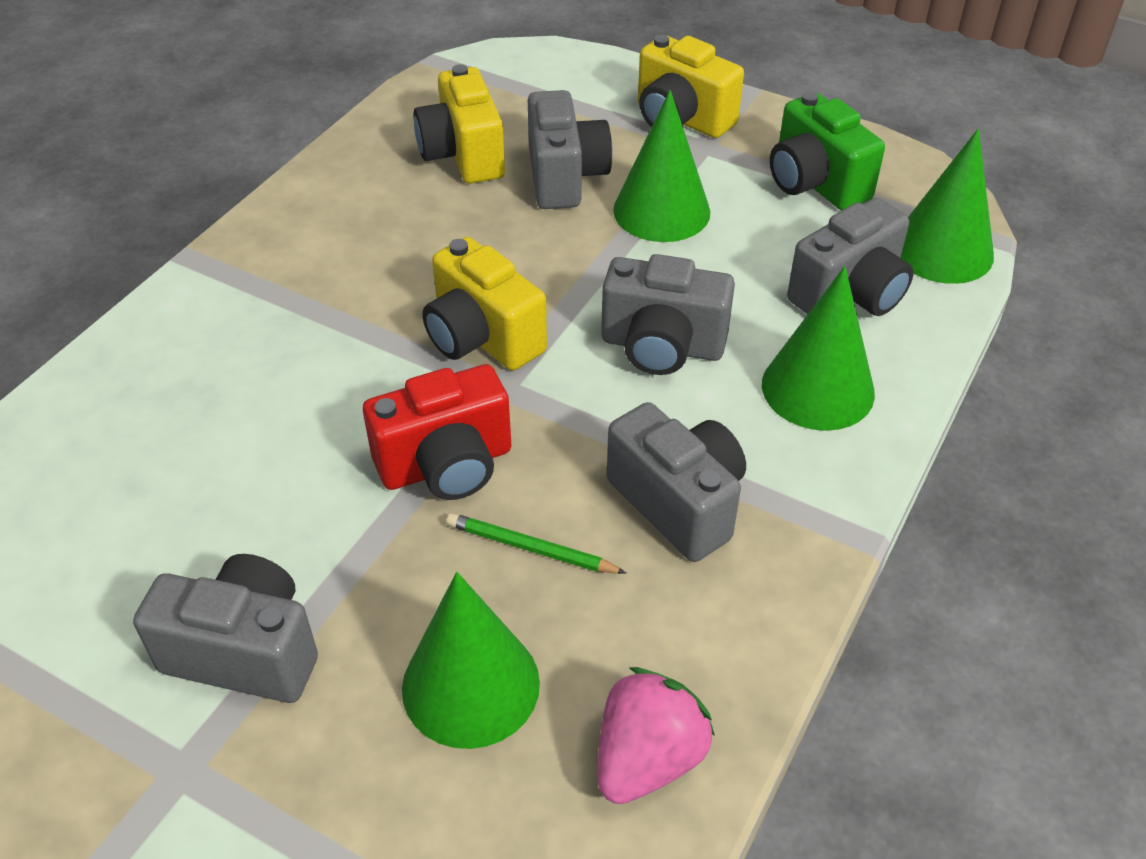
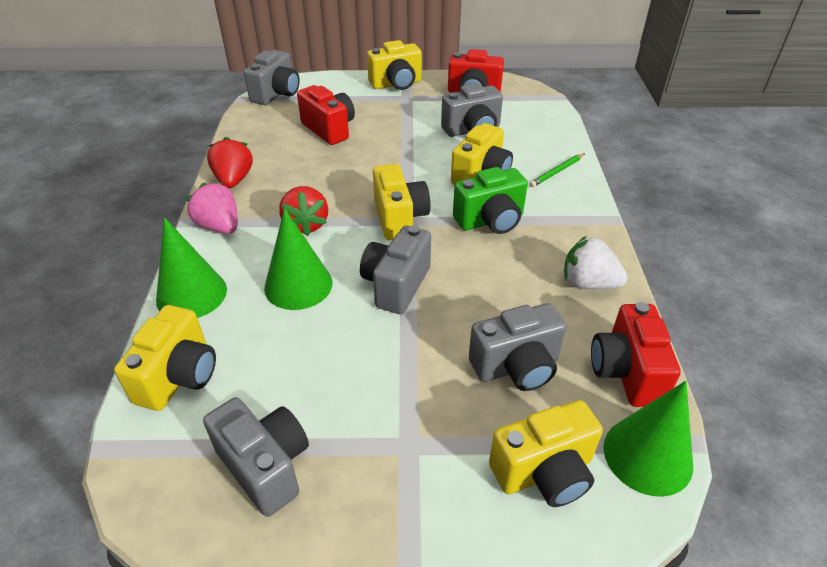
green cone: [402,572,540,749] [613,90,710,242] [762,266,875,431] [900,129,994,284] = 4 -> [156,217,227,318] [264,208,333,310] [603,381,693,497] = 3
red camera: [363,364,511,500] = 1 -> [297,85,355,145] [448,49,504,93] [591,302,681,407] = 3
red strawberry: none = 0 -> [207,137,253,188] [279,186,328,236] = 2
white strawberry: none = 0 -> [564,236,628,289] = 1
yellow camera: [413,64,505,184] [422,237,547,371] [638,35,744,138] = 3 -> [114,305,216,411] [367,40,422,90] [373,164,430,240] [451,123,513,185] [489,400,603,507] = 5

